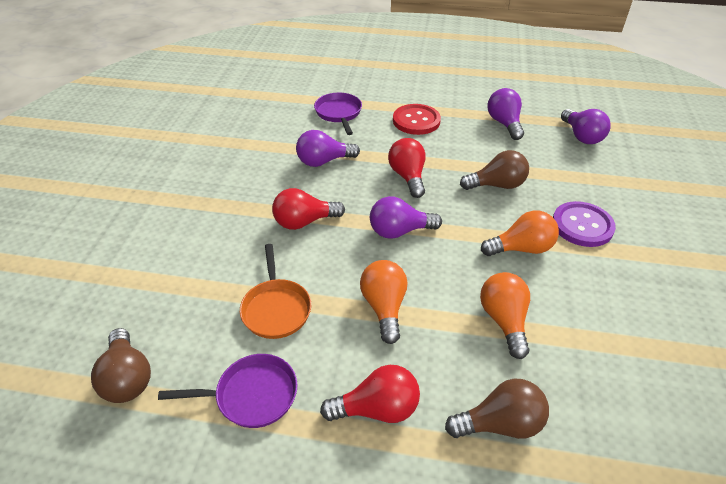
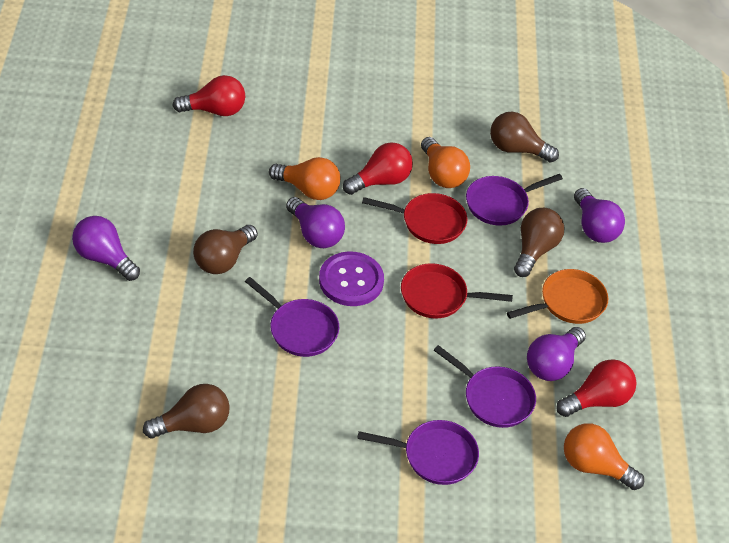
brown light bulb: [91,328,151,403] [445,379,549,439] [460,150,529,190] = 3 -> [143,384,230,439] [193,225,258,274] [490,112,559,163] [514,208,564,277] = 4
purple pan: [158,354,297,428] [314,93,362,135] = 2 -> [245,277,339,357] [357,420,479,485] [434,345,536,428] [466,174,563,226] = 4
red button: [393,104,441,135] = 1 -> none = 0
red pan: none = 0 -> [362,193,468,244] [401,263,513,319] = 2

